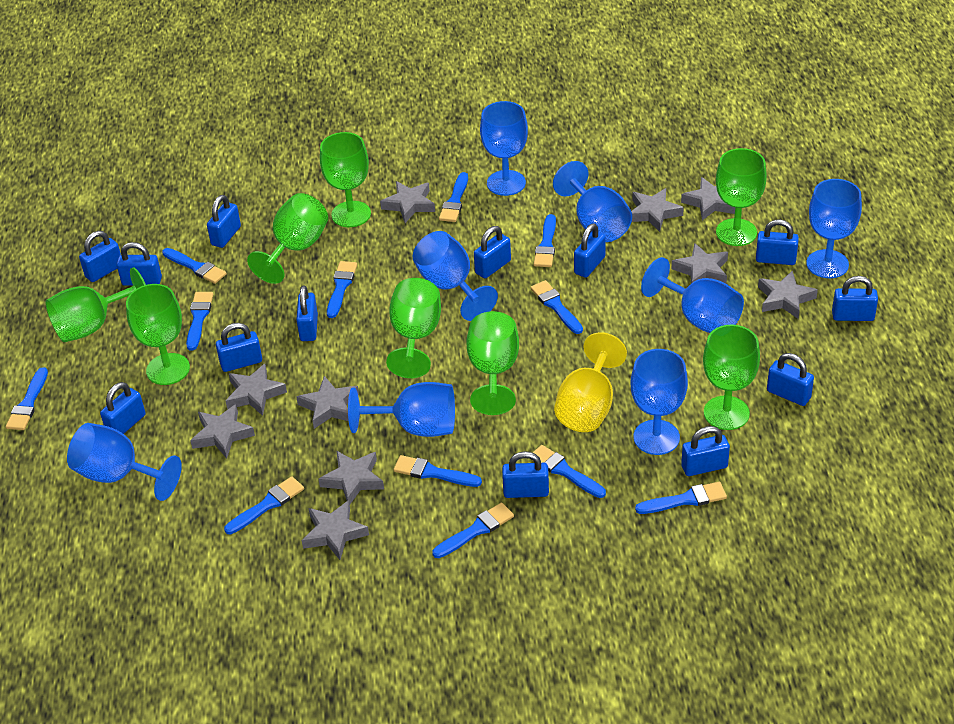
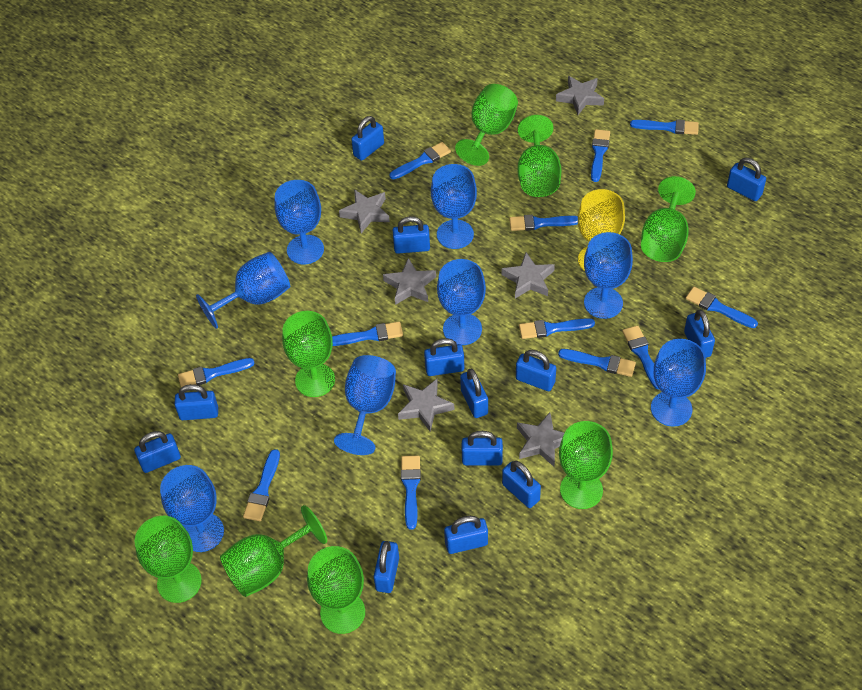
grey star: [190,404,255,458] [226,364,287,416] [296,376,359,429] [302,500,369,560] [319,451,384,504] [380,181,435,223] [631,188,684,232] [672,243,728,283] [681,177,735,220] [758,271,818,319] = 10 -> [339,189,390,233] [383,258,436,305] [398,379,454,431] [502,252,555,299] [517,412,564,467] [556,76,604,115] = 6

